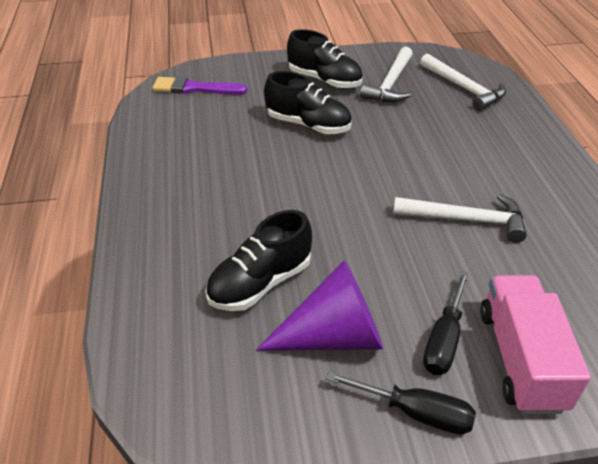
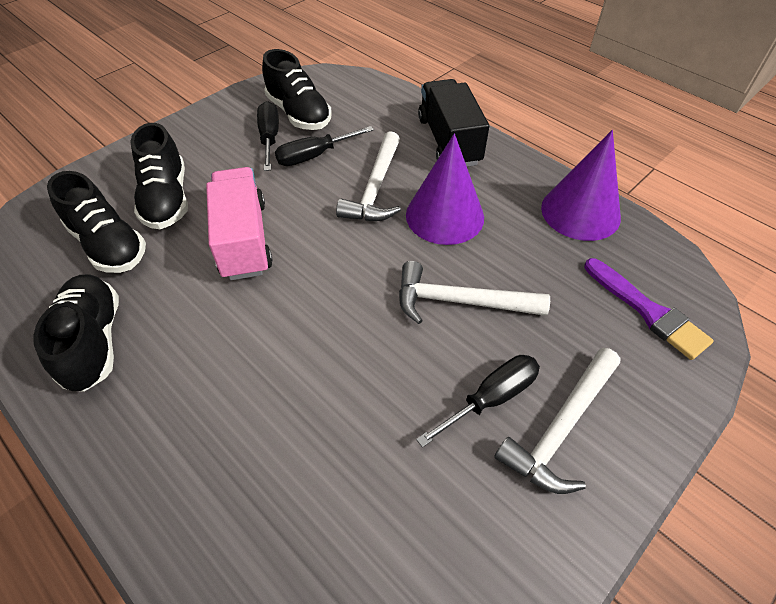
black screwdriver: [326,371,476,434] [423,271,469,375] = 2 -> [257,101,279,171] [275,126,374,166] [416,355,540,448] = 3
black shoe: [205,210,312,311] [264,71,352,134] [287,29,363,89] = 3 -> [33,275,119,392] [47,171,146,273] [130,123,188,229] [262,49,332,130] = 4
black truck: none = 0 -> [418,79,489,167] = 1
purple cone: [256,260,383,350] = 1 -> [406,133,484,245] [541,130,621,241] = 2

